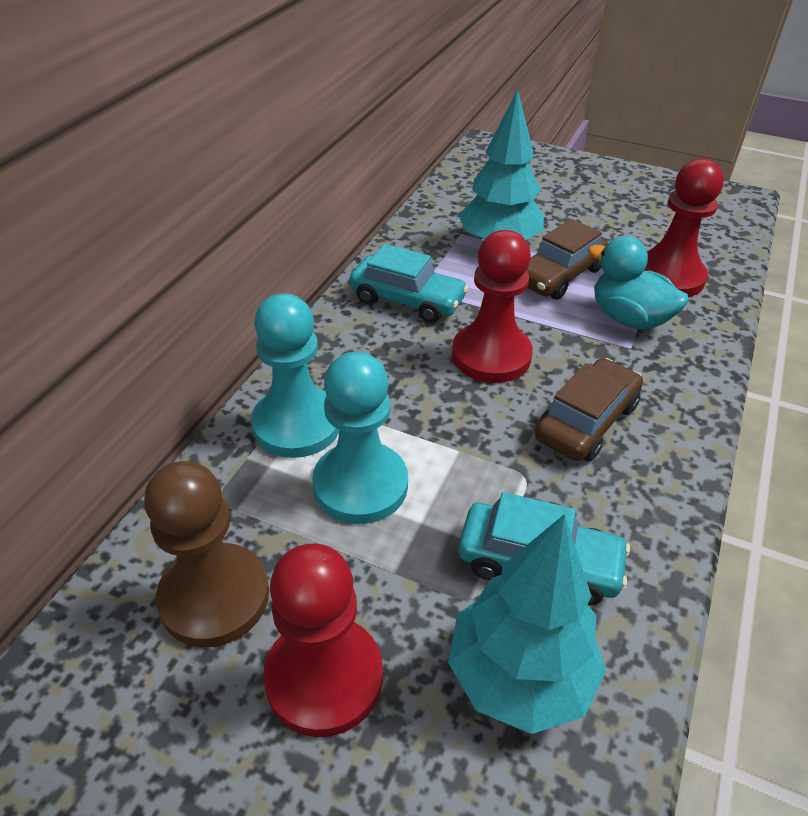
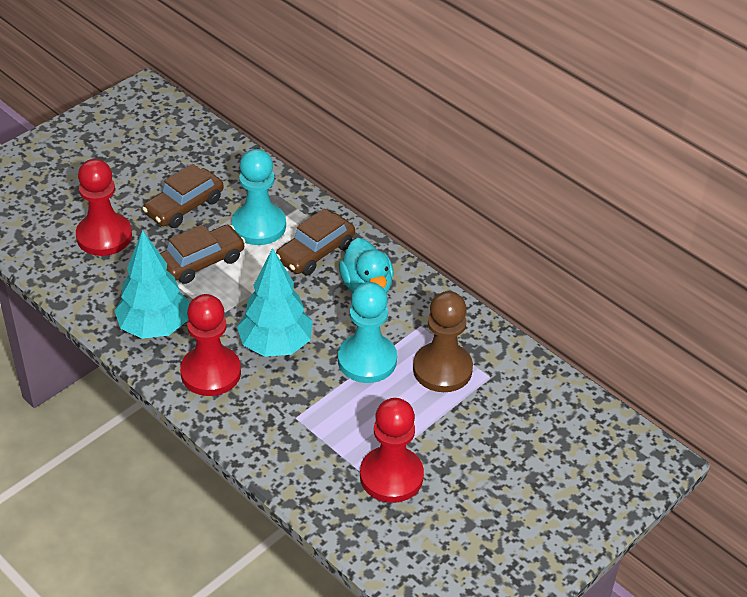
brown car: [527,219,608,300] [535,358,643,462] = 2 -> [142,164,224,228] [160,225,245,284] [276,208,355,276] = 3
turquoise car: [349,244,469,323] [458,492,630,605] = 2 -> none = 0

